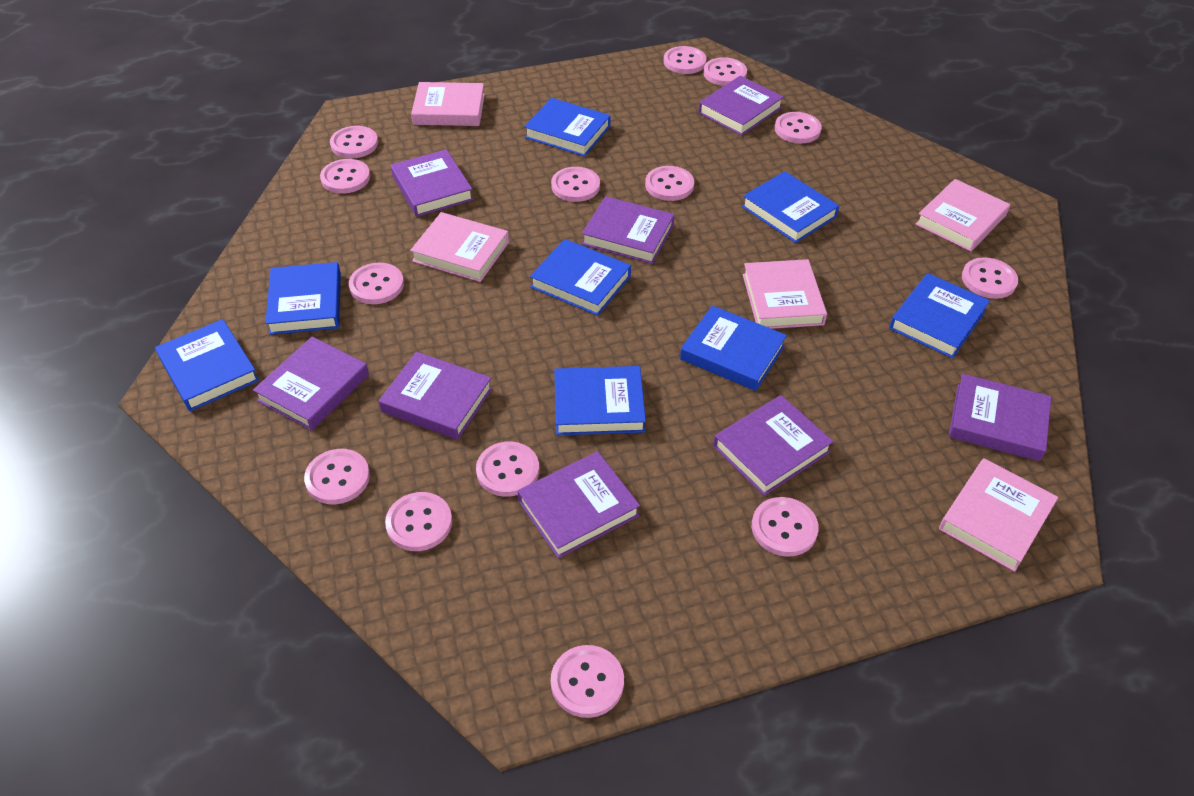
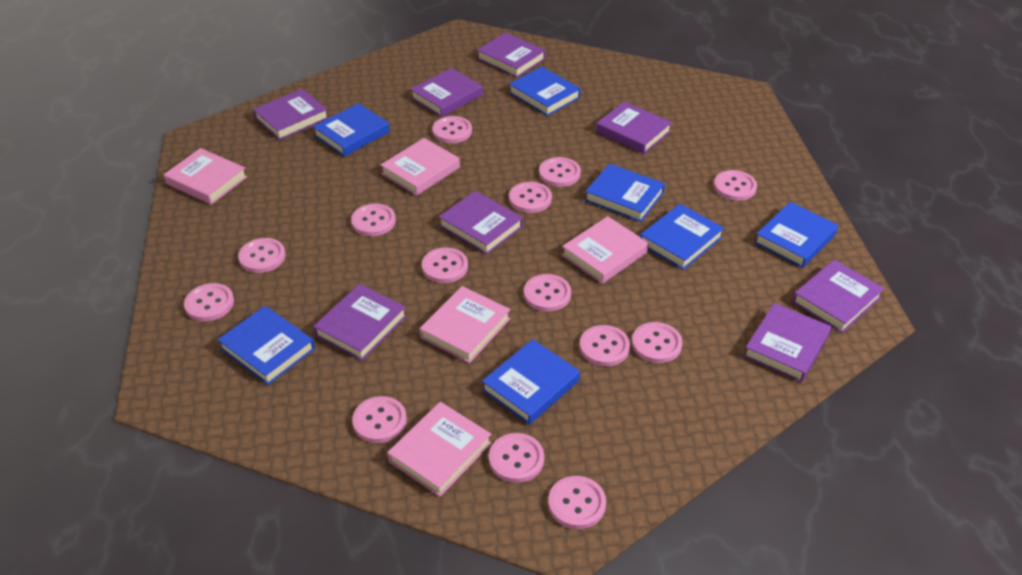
blue book: [155,319,259,411] [265,262,341,335] [524,98,611,157] [530,239,631,316] [554,366,646,435] [680,305,787,391] [742,171,839,243] [889,273,990,358] = 8 -> [217,306,315,385] [313,103,390,157] [482,339,580,425] [509,67,581,116] [585,164,665,222] [640,204,724,270] [754,202,838,268] = 7

